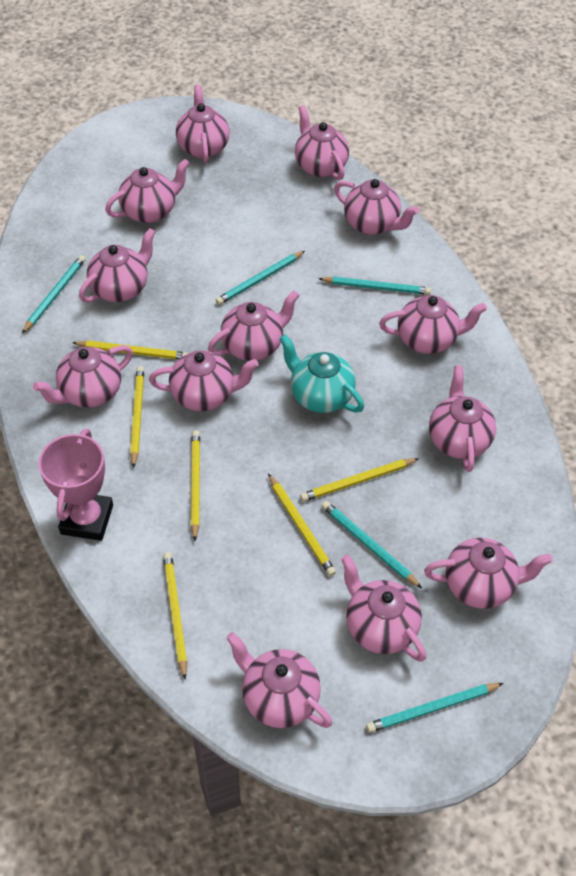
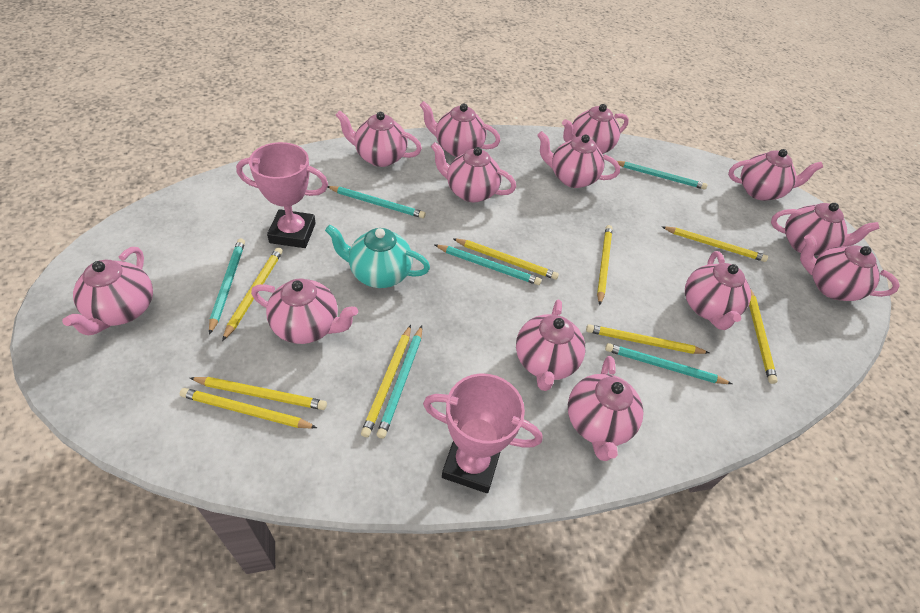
pink trophy: [38,429,113,541] = 1 -> [236,142,328,248] [423,374,543,493] = 2
turquoise pencil: [22,255,86,333] [216,251,305,305] [318,277,431,295] [321,501,422,588] [366,683,504,733] = 5 -> [209,238,245,335] [328,186,426,218] [377,326,422,439] [435,245,542,285] [605,343,732,384] [617,161,707,190] = 6
yellow pencil: [72,341,188,360] [130,366,144,468] [163,552,187,679] [191,430,200,541] [268,473,336,576] [300,458,419,502] = 6 -> [180,388,317,429] [190,377,327,410] [222,247,283,341] [361,325,411,437] [453,238,559,280] [586,324,709,354] [597,225,613,305] [661,226,768,262] [749,288,778,384] = 9

